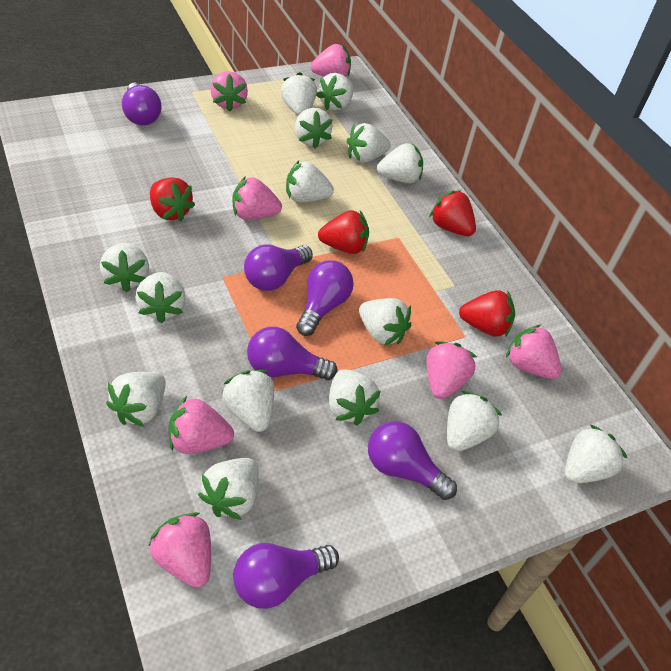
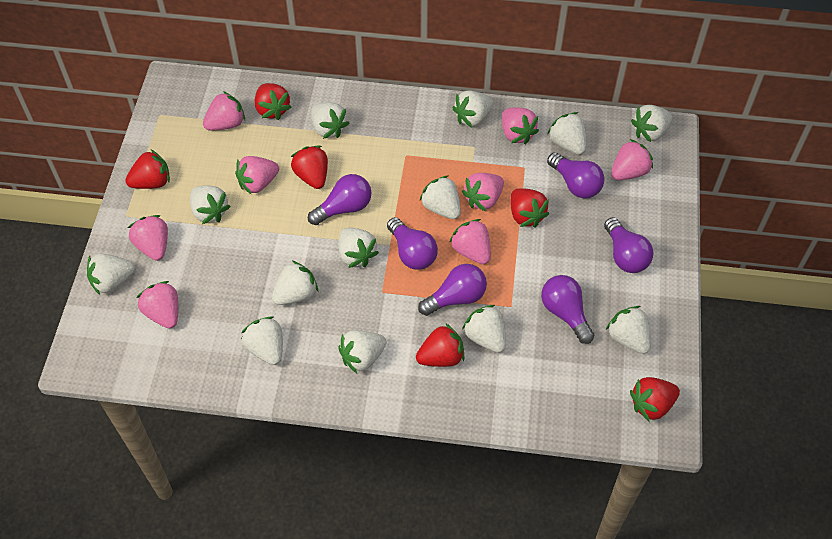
pink strawberry: [149,512,211,588] [169,396,234,454] [210,71,248,112] [233,176,282,220] [311,44,351,77] [426,341,477,399] [506,325,562,379] = 7 -> [128,215,168,261] [137,281,178,329] [203,91,245,131] [235,156,279,195] [449,219,491,264] [462,173,504,211] [502,107,539,144] [611,139,653,180] = 8
red strawberry: [150,177,195,222] [318,210,369,254] [429,190,476,236] [459,290,515,337] = 4 -> [125,149,170,189] [255,83,291,120] [291,146,328,189] [416,323,464,367] [511,188,549,227] [630,377,680,422] = 6
white strawberry: [100,243,149,292] [106,372,166,427] [135,272,186,323] [198,458,259,520] [221,370,274,432] [281,72,317,116] [286,161,334,202] [295,108,333,149] [316,73,354,110] [329,369,381,426] [347,123,391,163] [359,298,411,346] [377,143,423,183] [447,391,502,452] [565,425,627,483] = 15 -> [87,254,135,295] [190,185,231,224] [242,316,283,365] [272,261,318,305] [311,102,349,139] [338,330,386,373] [339,228,379,268] [420,175,461,219] [452,90,493,127] [462,305,506,353] [547,112,586,155] [606,306,651,354] [631,105,673,142] = 13

